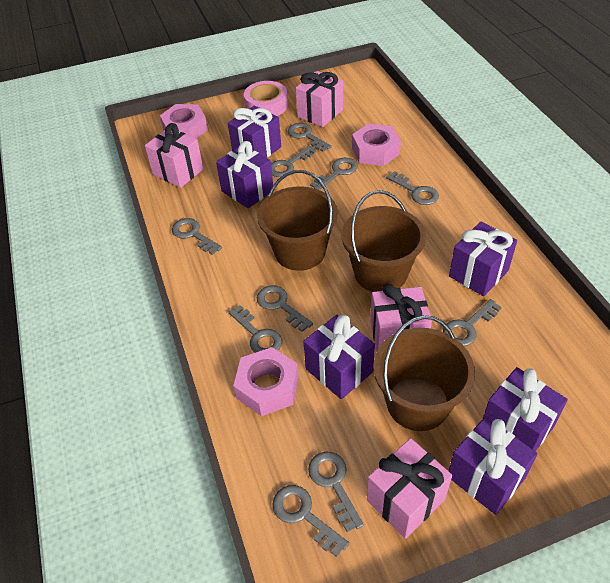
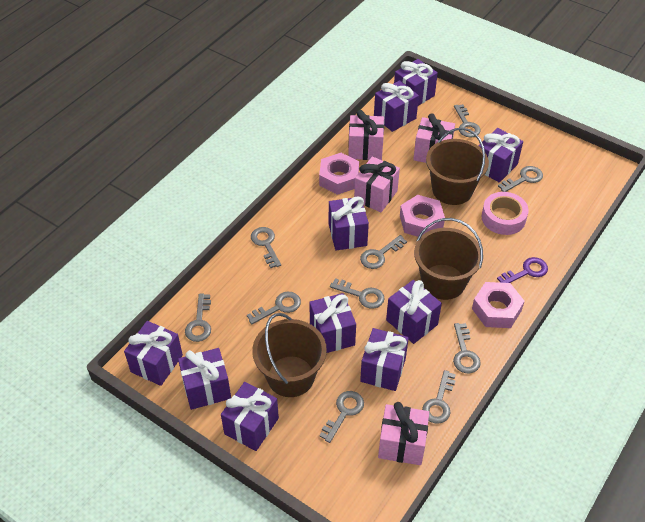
purple gift: [216,141,273,208] [228,105,281,158] [303,315,375,399] [449,222,517,296] [449,416,537,515] [483,367,568,451] = 6 -> [124,321,183,386] [178,348,231,410] [221,382,279,451] [309,293,356,353] [329,196,369,250] [360,328,409,391] [374,80,419,132] [386,280,442,344] [394,59,438,106] [479,128,523,183] = 10
purple key: none = 0 -> [497,257,548,283] = 1

